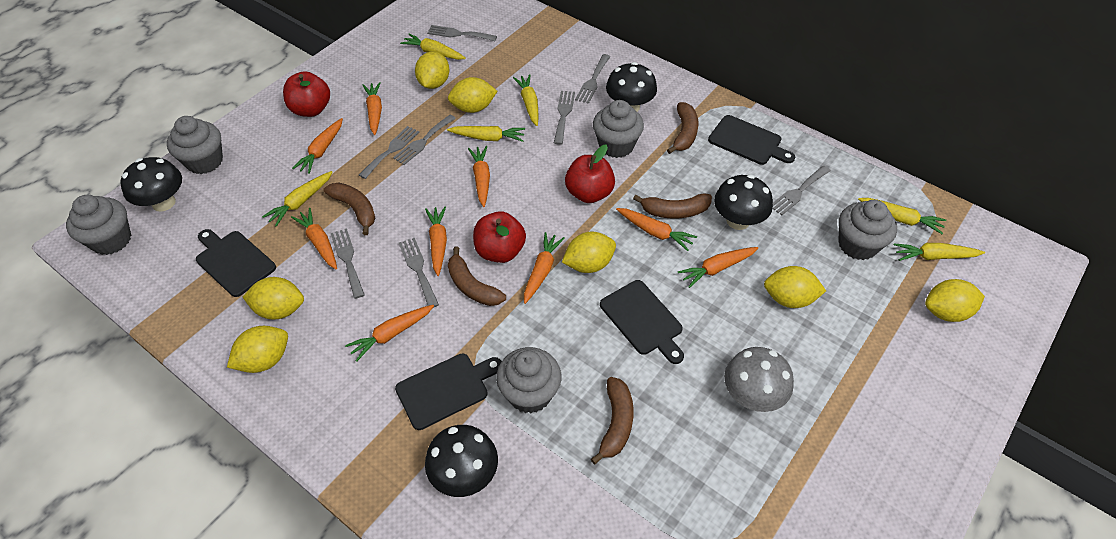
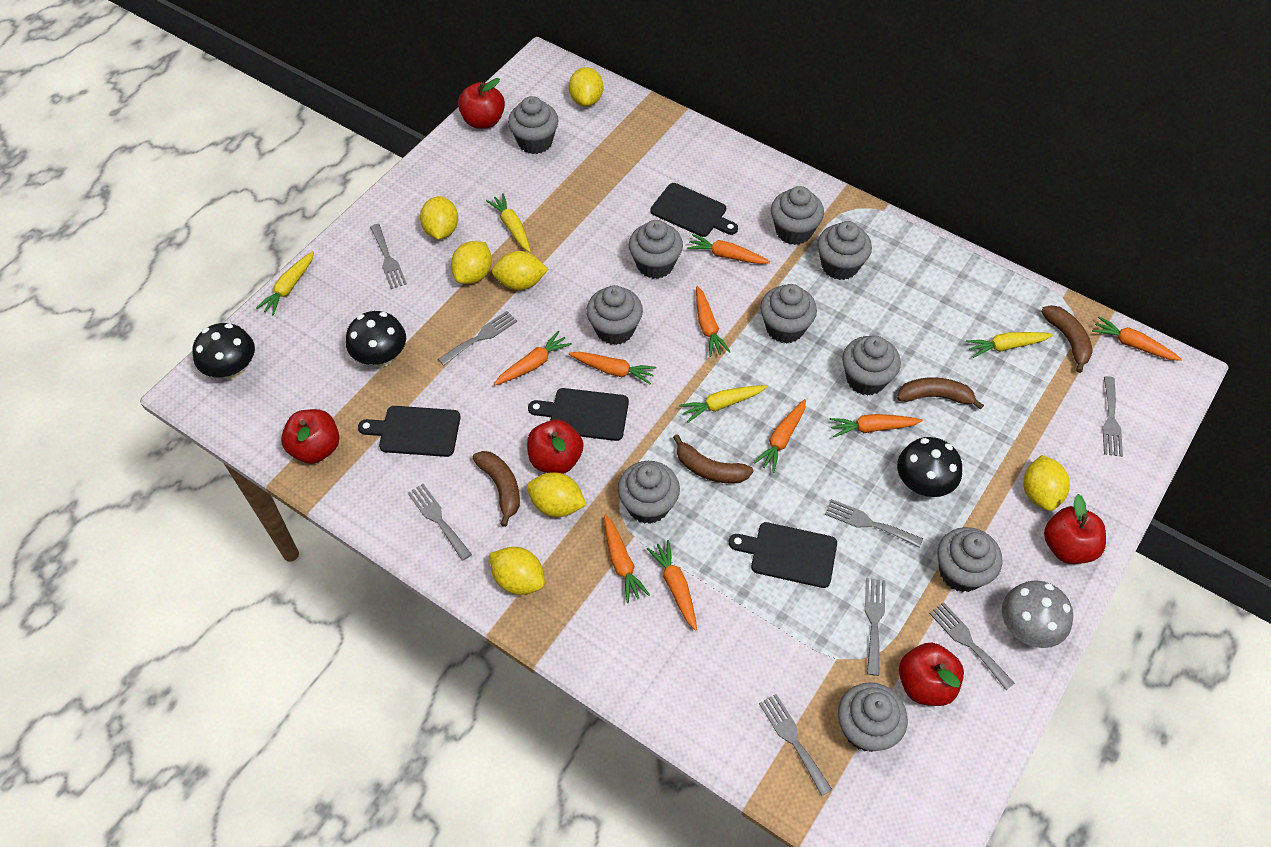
black mushroom: [120,157,182,212] [425,425,498,497] [606,62,657,112] [714,175,773,230] = 4 -> [192,323,255,379] [346,311,406,367] [897,437,962,497] = 3
brown banana: [323,183,375,235] [448,246,506,306] [591,377,634,464] [633,193,712,219] [667,102,698,154] = 5 -> [472,451,520,527] [673,434,753,484] [897,377,984,410] [1041,305,1093,373] = 4
grey cupcake: [66,195,131,255] [167,116,223,174] [496,347,561,413] [593,100,644,158] [838,200,897,260] = 5 -> [508,96,559,154] [586,285,643,345] [618,461,680,524] [629,220,683,279] [760,284,817,344] [771,186,824,245] [817,221,872,280] [838,682,908,752] [842,336,901,396] [937,527,1002,592] = 10
red apple: [283,71,330,117] [473,211,526,263] [565,144,615,203] = 3 -> [281,409,339,464] [458,78,505,129] [527,420,584,474] [899,643,964,706] [1044,494,1106,564] = 5
yellow carrot: [262,171,333,227] [400,34,466,60] [447,126,525,142] [513,74,538,126] [858,198,946,234] [894,243,985,261] = 6 -> [256,251,314,316] [486,193,531,253] [679,385,767,422] [966,332,1053,358] = 4

